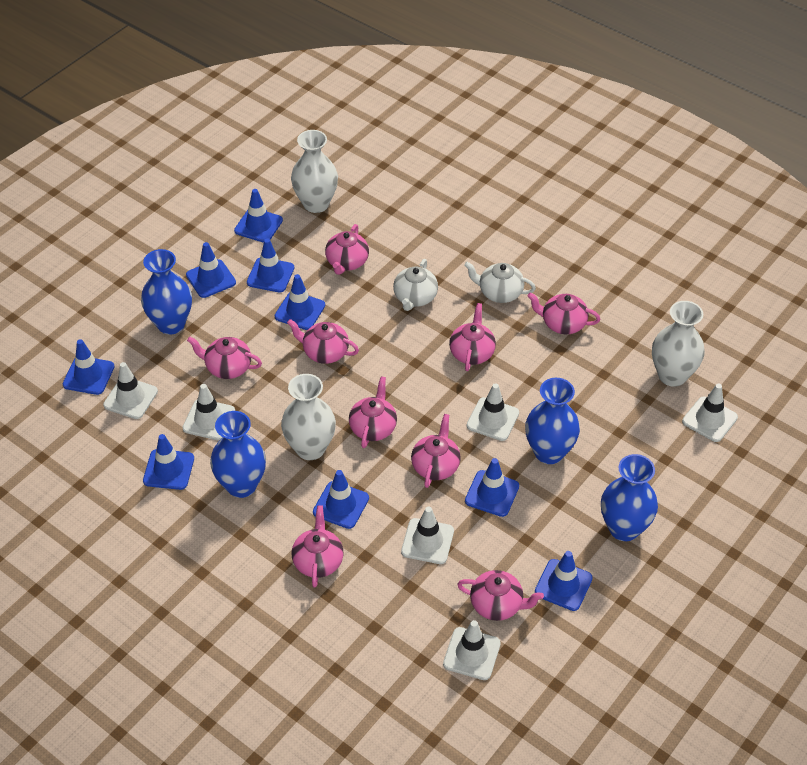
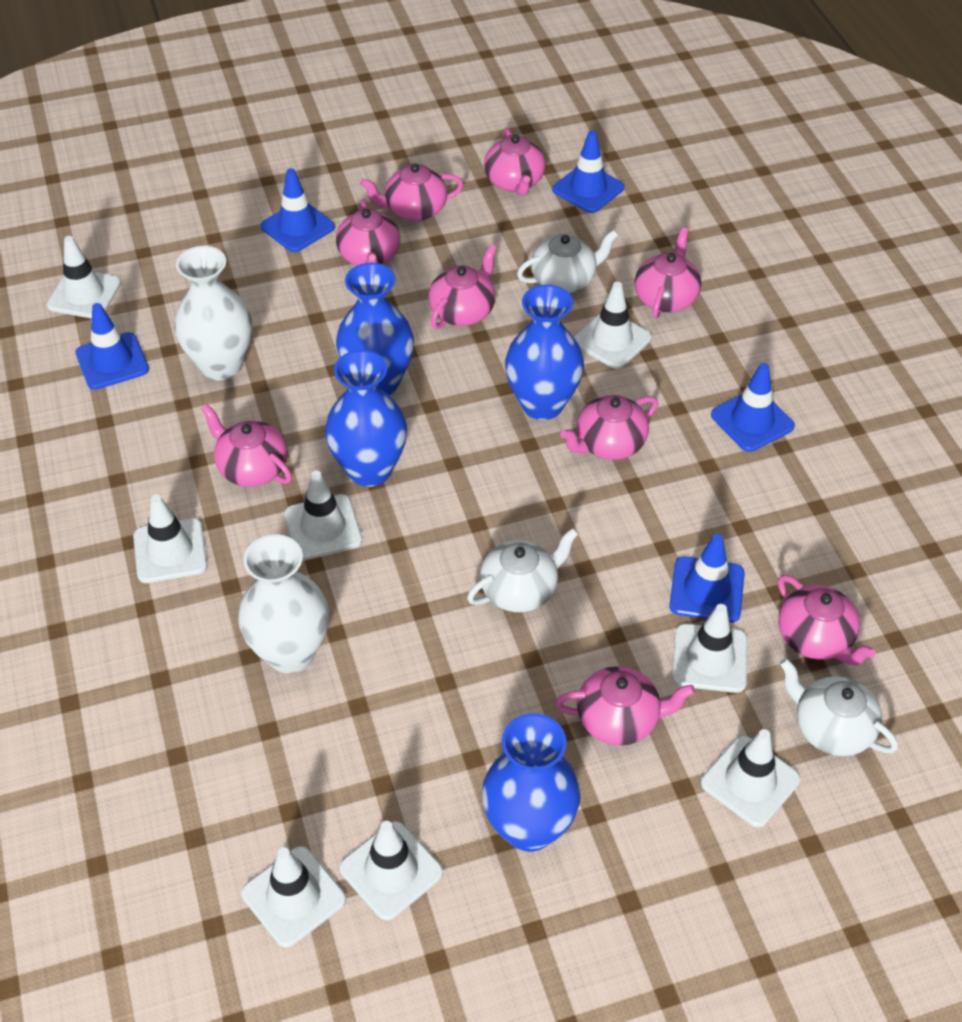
blue traffic cone: [63,339,115,395] [143,434,194,490] [186,242,236,298] [234,189,283,243] [247,238,294,293] [275,274,325,330] [313,470,369,529] [465,458,519,517] [535,551,593,611] = 9 -> [75,303,149,390] [261,168,335,252] [552,130,624,213] [669,534,745,623] [711,363,795,452] = 5
white teapot: [393,259,438,311] [464,262,536,303] = 2 -> [467,528,579,612] [517,230,618,293] [780,658,898,756] = 3
white traffic cone: [103,362,158,419] [182,384,235,440] [401,507,454,564] [443,620,501,680] [467,383,519,441] [682,384,738,442] = 6 -> [47,236,121,319] [133,495,207,583] [241,846,346,948] [285,470,362,560] [339,821,443,921] [574,282,652,369] [672,604,748,693] [701,729,801,827] = 8
white vase: [281,374,336,460] [291,130,338,213] [652,301,705,387] = 3 -> [174,246,252,380] [238,534,329,673] = 2

